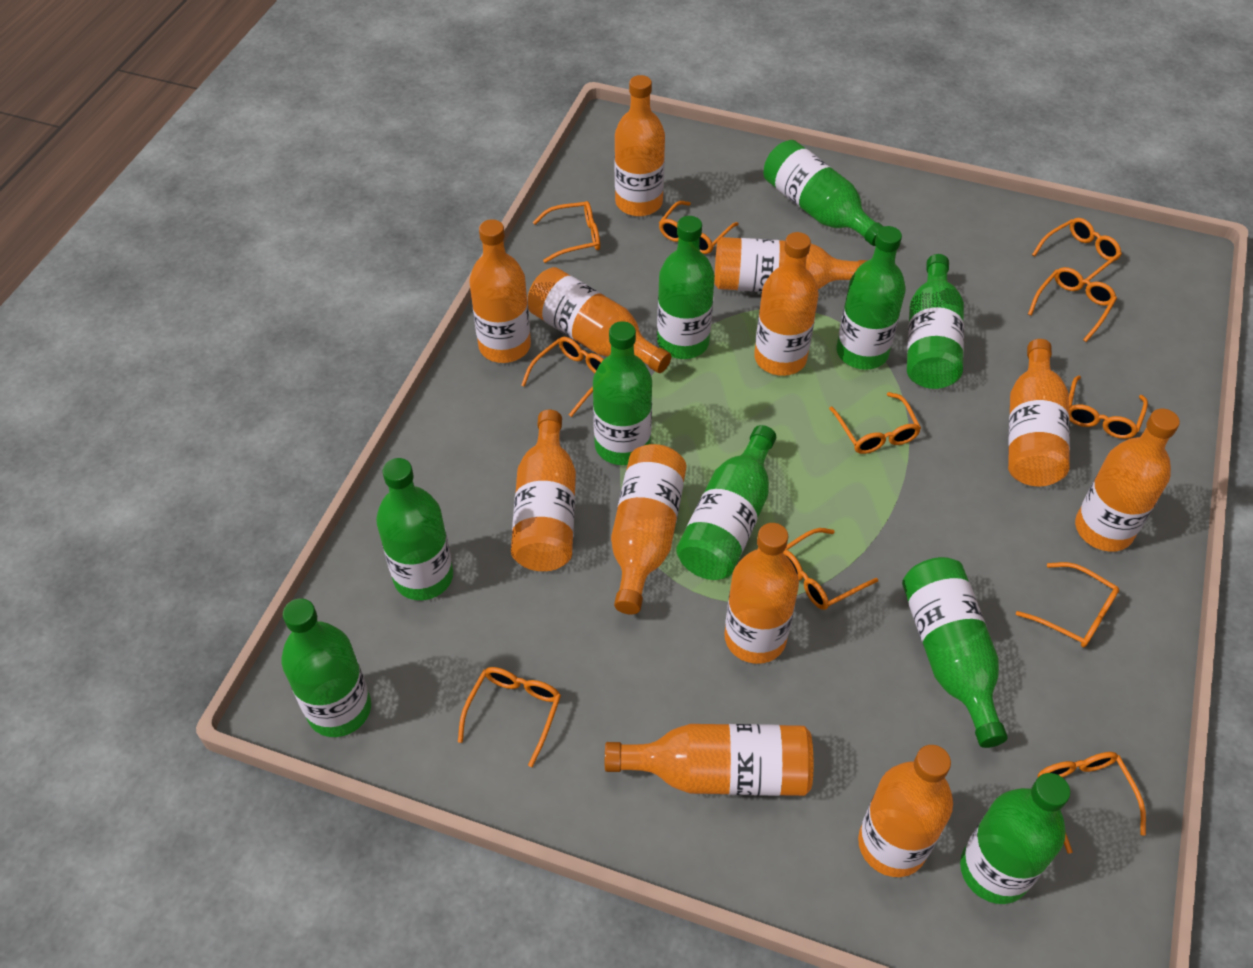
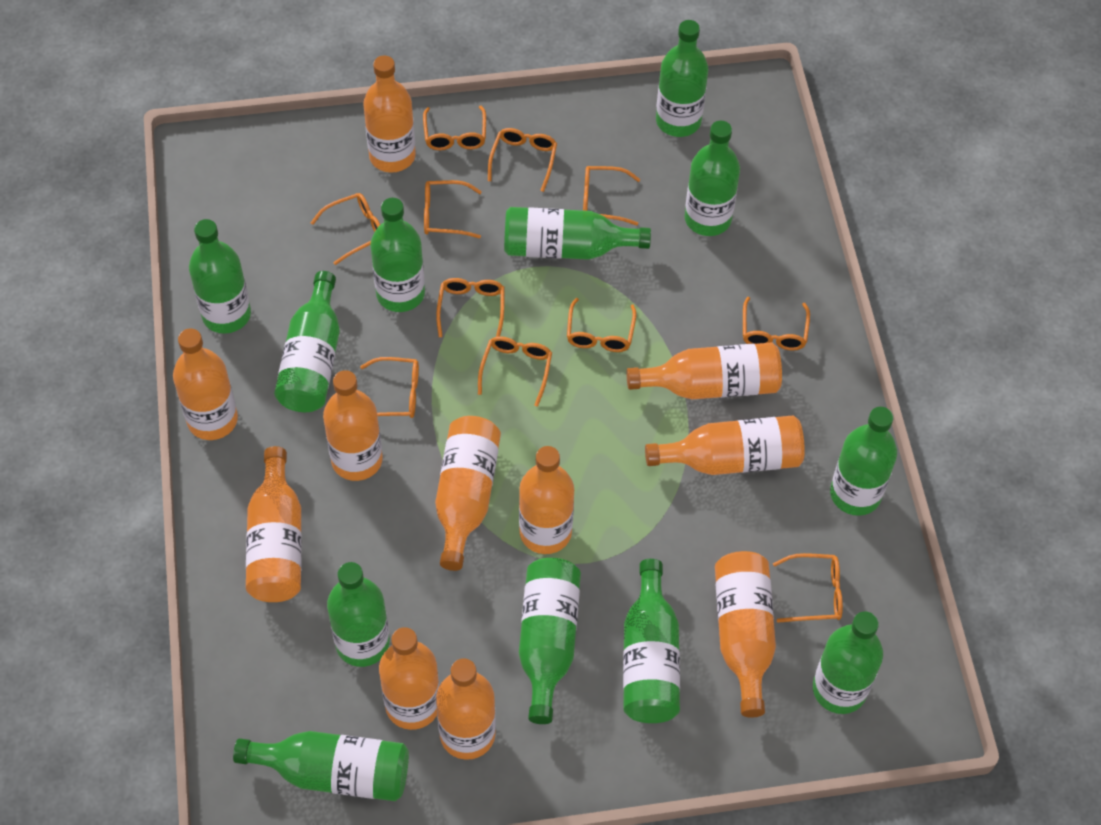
green bottle: [282,598,371,737] [376,458,453,600] [593,321,652,465] [657,216,715,359] [676,425,776,580] [764,140,884,246] [837,226,906,370] [902,557,1008,748] [907,254,964,389] [960,773,1070,904] = 10 -> [189,219,251,334] [233,731,409,801] [274,271,340,412] [327,562,390,667] [370,198,425,312] [504,207,651,260] [519,558,581,724] [623,559,680,723] [656,20,708,137] [685,121,740,236] [813,611,883,714] [830,407,897,516] = 12
orange bottle: [469,219,531,363] [511,410,576,571] [527,267,671,373] [605,724,814,796] [611,444,687,614] [615,75,665,216] [714,237,868,292] [724,523,799,664] [754,232,819,376] [858,745,953,877] [1008,339,1070,486] [1075,409,1180,552] = 12 -> [173,329,238,440] [246,446,302,602] [323,370,383,481] [363,55,416,173] [379,627,439,730] [435,416,501,571] [436,658,496,760] [519,446,574,554] [626,343,782,399] [645,415,805,475] [715,551,776,718] = 11

